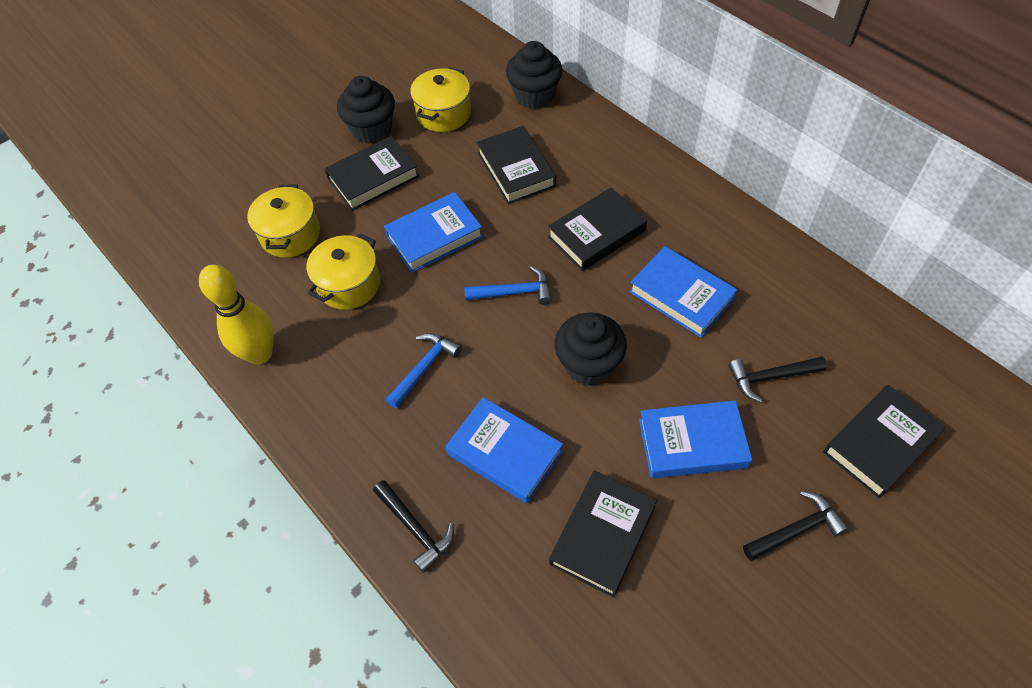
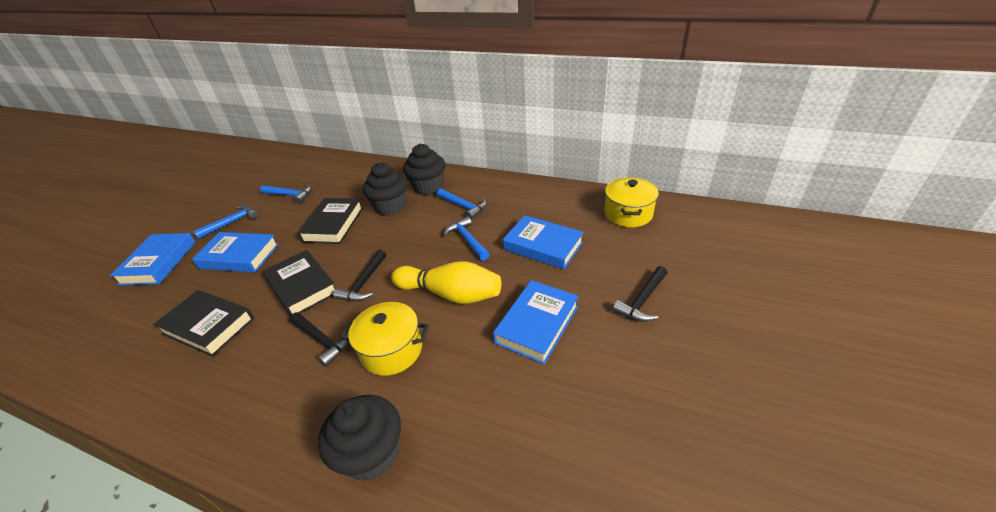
black book: [324,136,419,211] [477,126,556,204] [548,188,647,271] [549,470,657,597] [823,385,945,498] = 5 -> [153,290,254,357] [263,250,335,316] [298,198,363,244] = 3
blue hammer: [386,333,462,409] [464,266,552,305] = 2 -> [193,205,258,239] [260,184,312,204] [437,189,487,220] [443,216,490,260] = 4
yellow pot: [247,184,320,258] [306,233,380,310] [410,67,471,132] = 3 -> [341,302,429,376] [604,178,659,227] = 2

